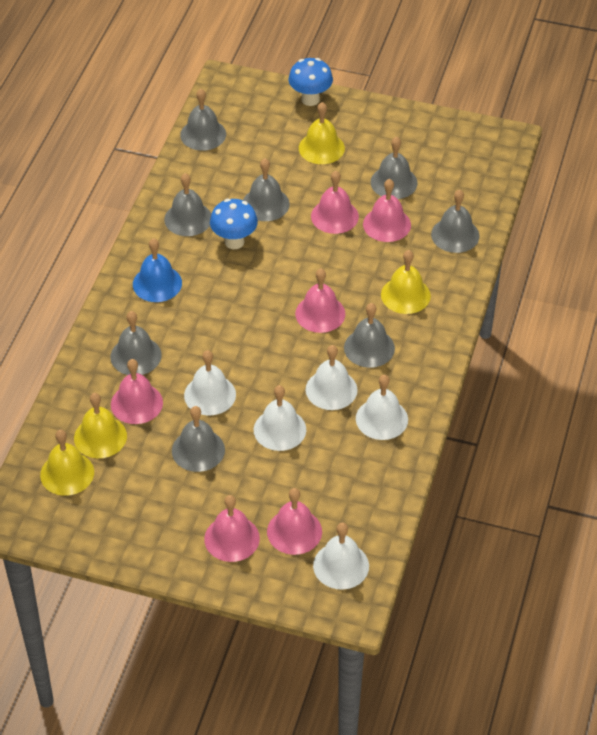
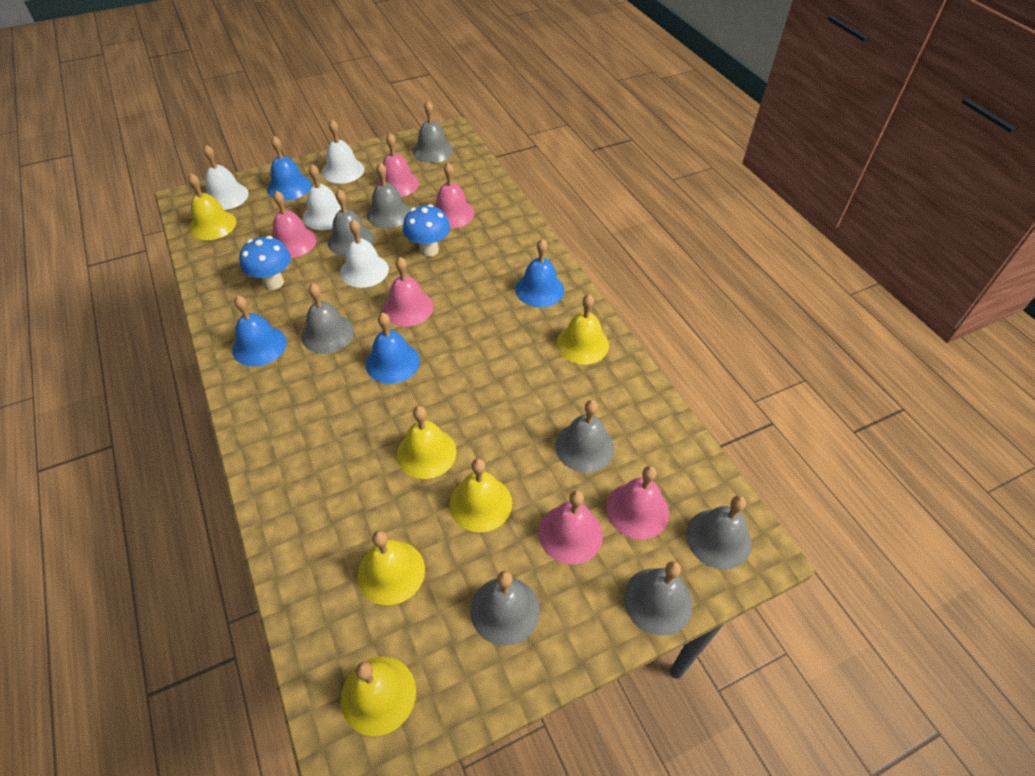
blue bell: [133,238,182,302] = 1 -> [232,296,287,366] [267,136,311,201] [366,313,420,384] [515,239,565,307] = 4
white bell: [184,350,236,415] [254,385,306,451] [306,345,358,410] [313,523,369,590] [356,375,408,440] = 5 -> [203,145,249,210] [303,164,341,230] [322,120,364,184] [340,219,389,288] = 4
yellow bell: [40,430,94,496] [74,393,127,458] [299,102,345,164] [381,250,431,314] = 4 -> [188,174,236,240] [341,657,416,736] [358,531,425,605] [397,406,457,479] [450,459,512,532] [556,294,609,365] = 6

